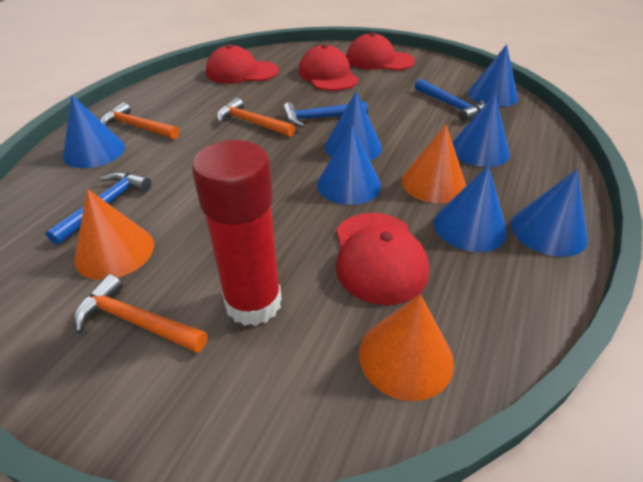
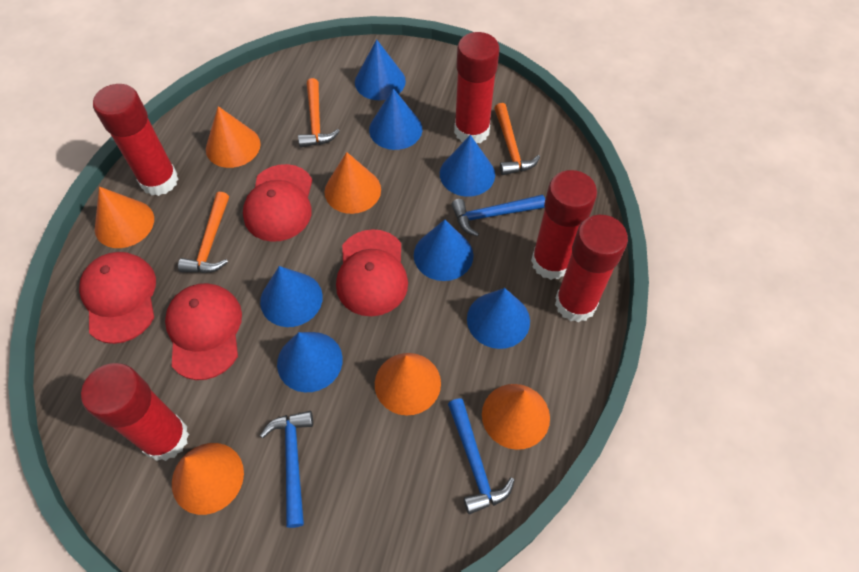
orange cone: [74,189,154,280] [359,294,454,401] [402,124,466,203] = 3 -> [95,187,154,248] [172,443,244,515] [206,106,261,168] [325,152,381,214] [375,353,441,416] [482,384,550,450] = 6
red glue stick: [192,140,282,326] = 1 -> [81,363,189,461] [93,84,178,196] [454,32,499,143] [531,170,597,280] [555,215,628,323] = 5

